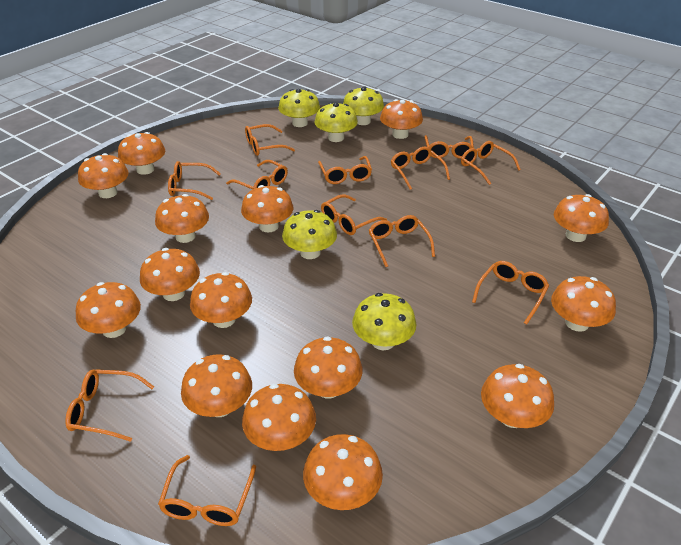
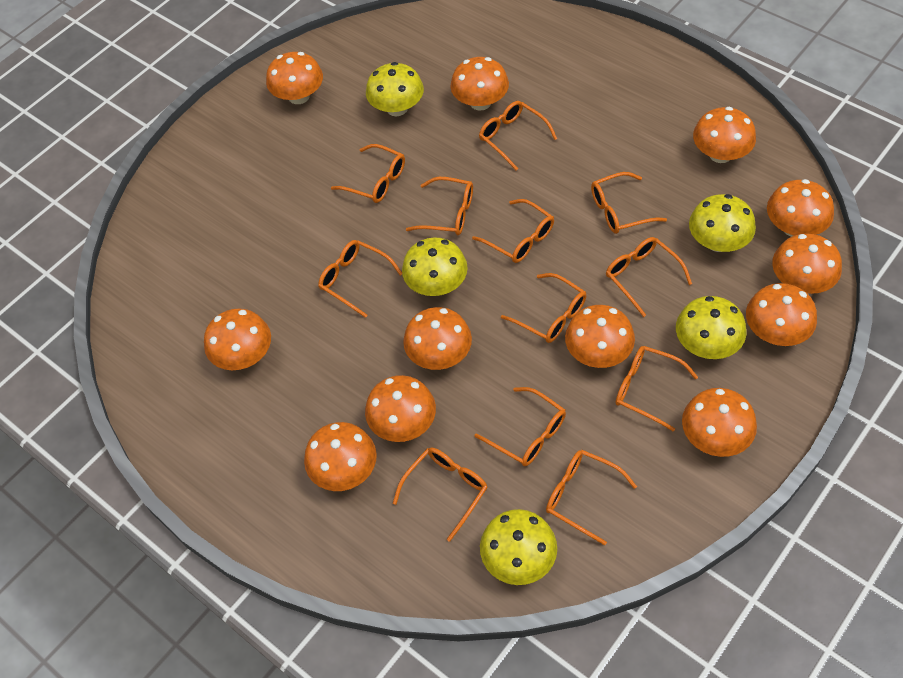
orange mushroom: [76,282,141,338] [78,153,129,198] [118,132,165,175] [140,248,200,301] [155,194,209,243] [181,354,252,417] [190,272,252,328] [241,185,293,232] [242,384,316,451] [294,336,362,398] [303,434,383,510] [380,99,423,139] [481,364,554,428] [551,276,616,332] [554,194,609,242] = 15 -> [204,308,271,370] [266,52,323,104] [304,422,377,491] [365,375,436,442] [403,307,472,370] [450,57,509,111] [565,305,635,368] [682,388,757,457] [693,107,756,163] [746,283,817,346] [767,179,834,237] [772,234,842,294] = 12

